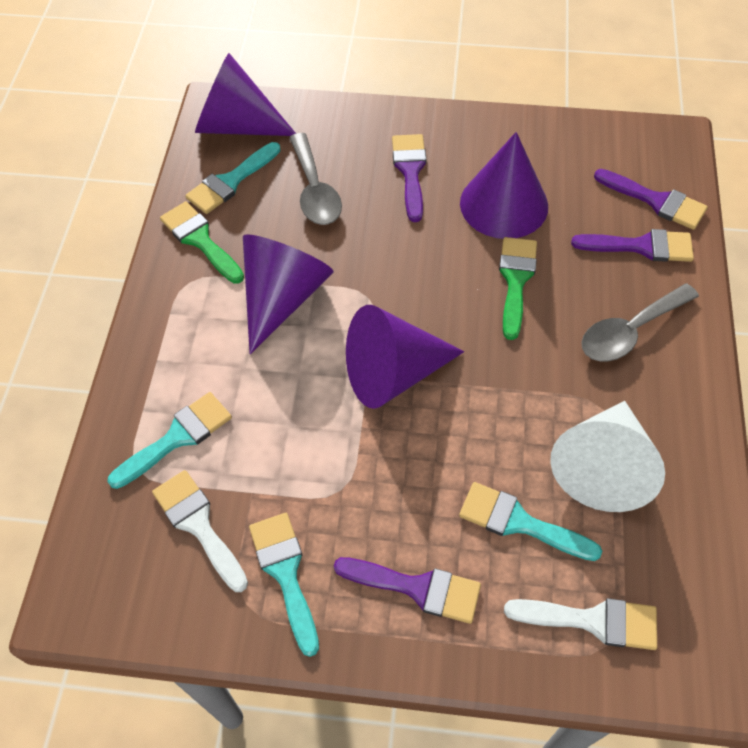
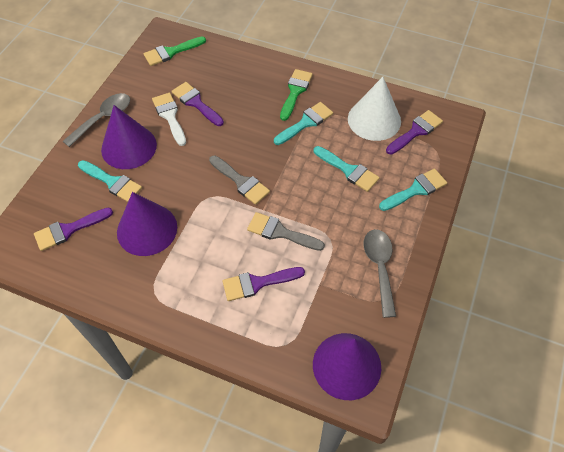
grey brush: none = 0 -> [209,155,270,205] [247,212,325,251] = 2
purple cone: [195,53,296,136] [243,234,334,354] [346,305,464,409] [460,132,548,239] = 4 -> [101,105,157,169] [117,192,177,256] [313,333,381,400] = 3
white brush: [152,470,248,592] [504,598,657,650] = 2 -> [152,93,186,146] = 1

